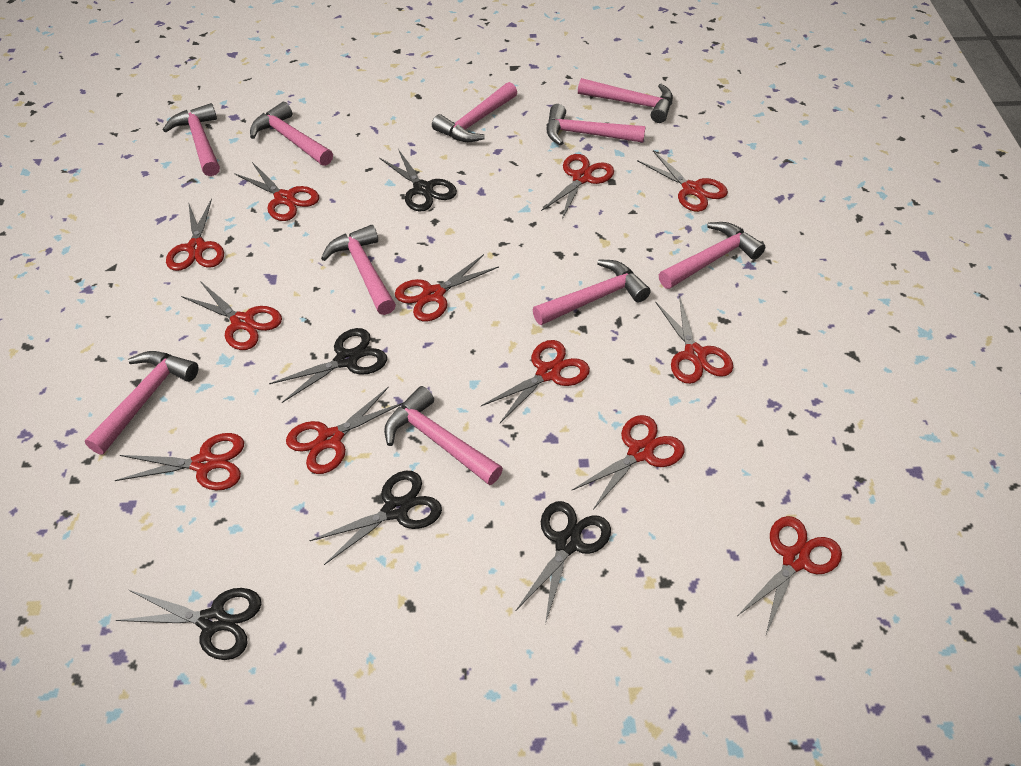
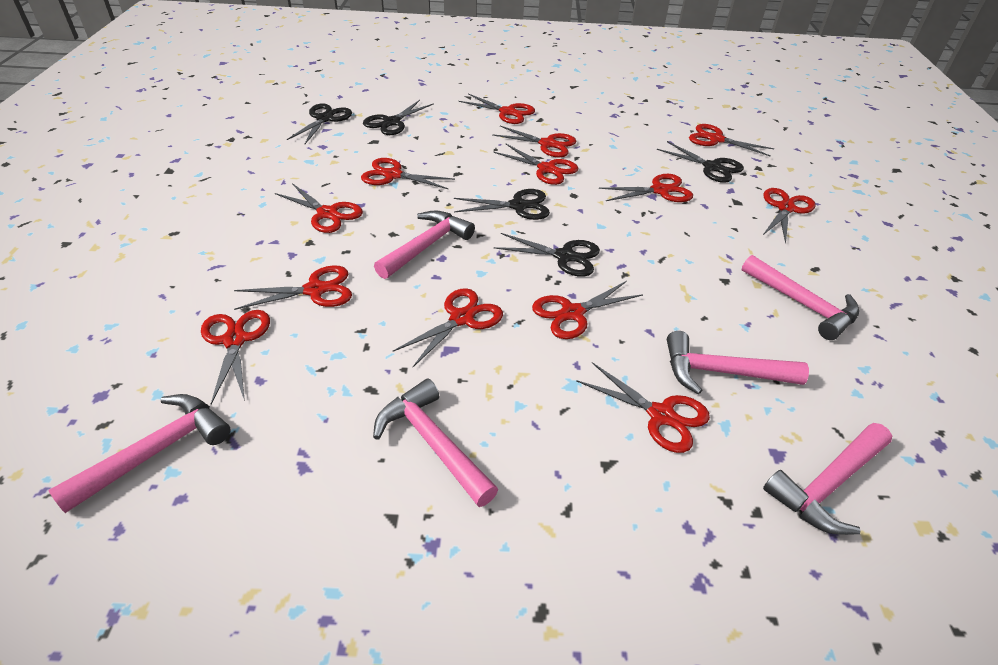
pink hammer: [85,351,199,455] [163,103,220,176] [250,102,333,166] [321,225,396,315] [384,386,503,485] [432,82,517,142] [532,259,651,325] [547,104,646,146] [578,78,673,123] [659,222,765,289] = 10 -> [49,394,231,513] [373,379,498,507] [374,210,475,279] [667,331,809,395] [742,255,859,340] [763,423,892,535] = 6
red scissors: [115,433,244,491] [166,198,224,271] [181,281,282,350] [234,162,319,221] [286,386,404,474] [395,254,499,321] [481,340,590,423] [541,154,614,219] [571,415,685,510] [637,150,728,212] [655,295,733,384] [737,516,842,634] = 12 -> [201,310,270,404] [234,265,352,310] [275,183,363,233] [361,158,455,189] [393,288,503,367] [459,94,535,124] [492,126,577,157] [494,144,578,185] [532,281,643,339] [576,362,710,453] [599,174,693,202] [689,124,774,157] [763,188,816,244] = 13

